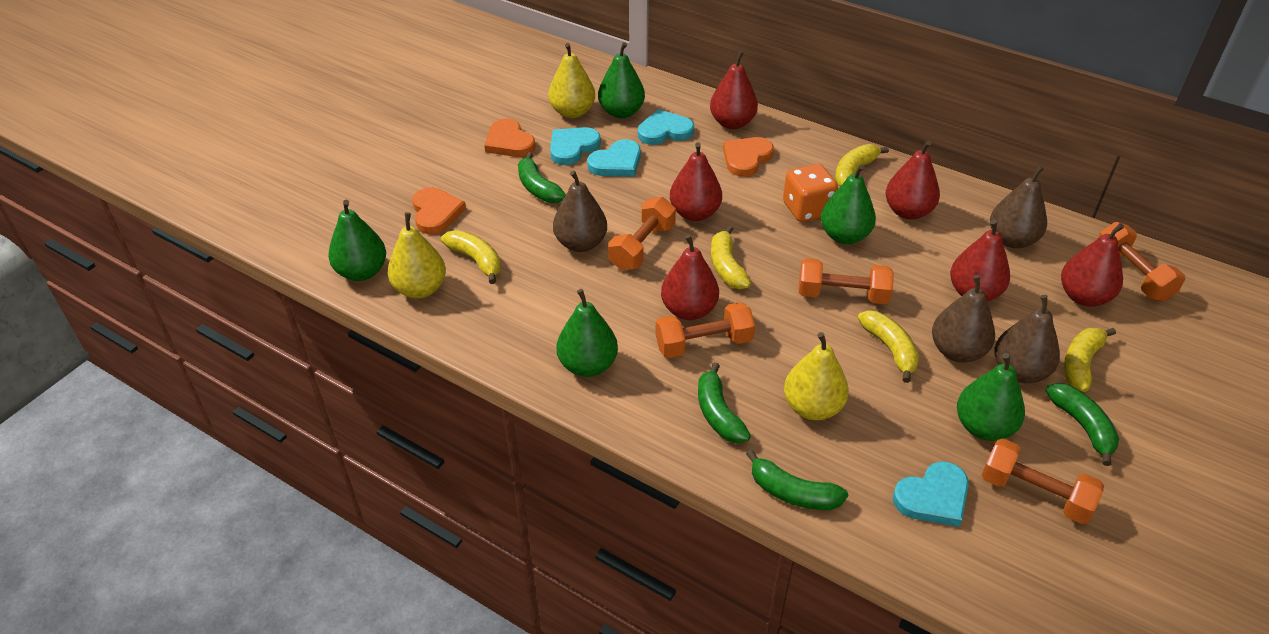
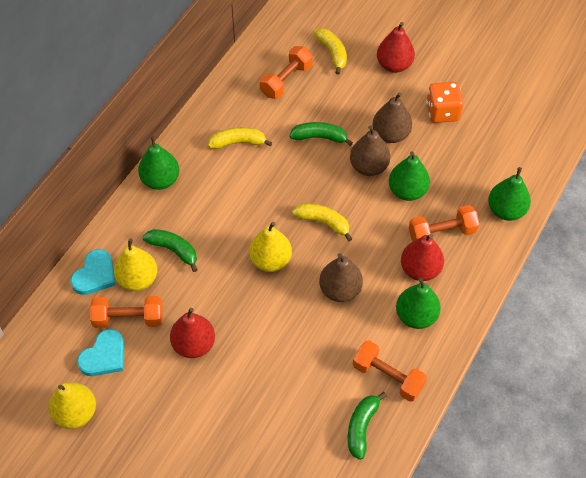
brown pear: [553,170,607,252] [932,275,995,363] [990,165,1047,248] [994,295,1060,383] = 4 -> [319,253,363,302] [350,125,390,176] [372,92,412,143] = 3
green banana: [518,152,566,203] [698,362,751,443] [746,449,848,510] [1046,383,1119,466] = 4 -> [143,229,198,272] [289,122,353,146] [348,392,387,460] = 3
green pear: [328,200,386,281] [556,289,618,377] [598,42,645,118] [821,164,876,244] [957,353,1025,441] = 5 -> [138,136,179,190] [389,151,430,201] [396,278,441,329] [488,167,531,221] = 4
orange dumbbell: [608,197,676,270] [655,302,755,358] [798,258,894,304] [982,438,1104,524] [1098,222,1185,301] = 5 -> [90,296,163,328] [260,46,313,99] [353,340,427,402] [409,205,479,241] = 4
orange heart: [412,187,466,234] [484,119,535,157] [723,137,774,177] = 3 -> none = 0
red pear: [661,235,719,320] [670,142,722,221] [710,51,758,129] [885,141,940,219] [950,219,1010,301] [1061,223,1124,307] = 6 -> [170,308,215,358] [377,22,415,73] [401,234,444,281] = 3
turquoise heart: [550,127,601,165] [587,139,641,177] [638,109,694,145] [893,461,969,527] = 4 -> [71,249,116,295] [77,329,124,376] = 2
yellow banana: [441,230,501,284] [711,226,751,289] [835,144,889,186] [858,310,919,383] [1064,328,1116,392] = 5 -> [208,127,272,149] [292,203,352,241] [314,28,347,75] = 3

